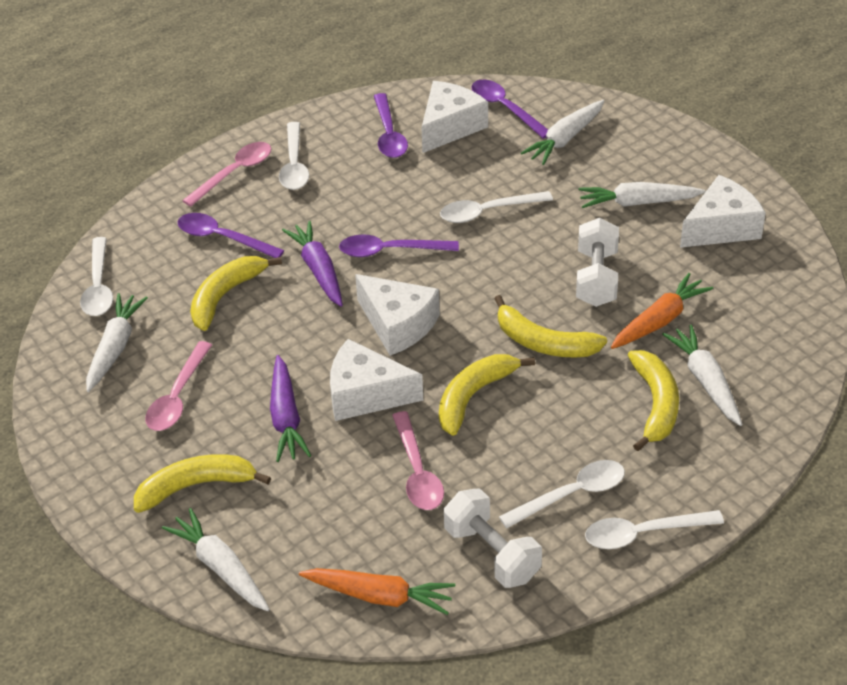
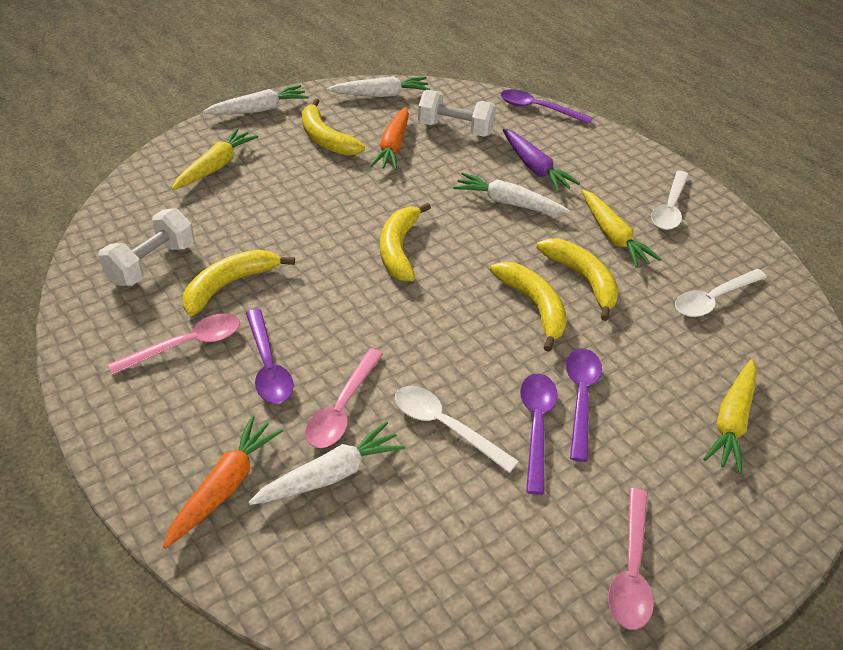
purple carrot: [270,355,311,462] [282,221,343,307] = 2 -> [503,129,580,192] = 1
white carrot: [86,293,148,392] [162,508,270,611] [521,100,604,165] [578,182,705,208] [662,325,742,426] = 5 -> [202,85,309,115] [248,421,405,505] [327,76,430,97] [453,173,570,214] = 4
white cheese: [330,339,423,421] [355,274,440,356] [421,81,488,153] [680,175,766,248] = 4 -> none = 0
white spoon: [80,237,113,316] [279,122,309,190] [440,191,553,223] [499,460,625,528] [585,510,724,549] = 5 -> [395,386,519,473] [651,171,689,230] [675,269,767,317] = 3
yellow carrot: none = 0 -> [172,128,258,190] [582,190,661,268] [703,359,757,474] = 3

